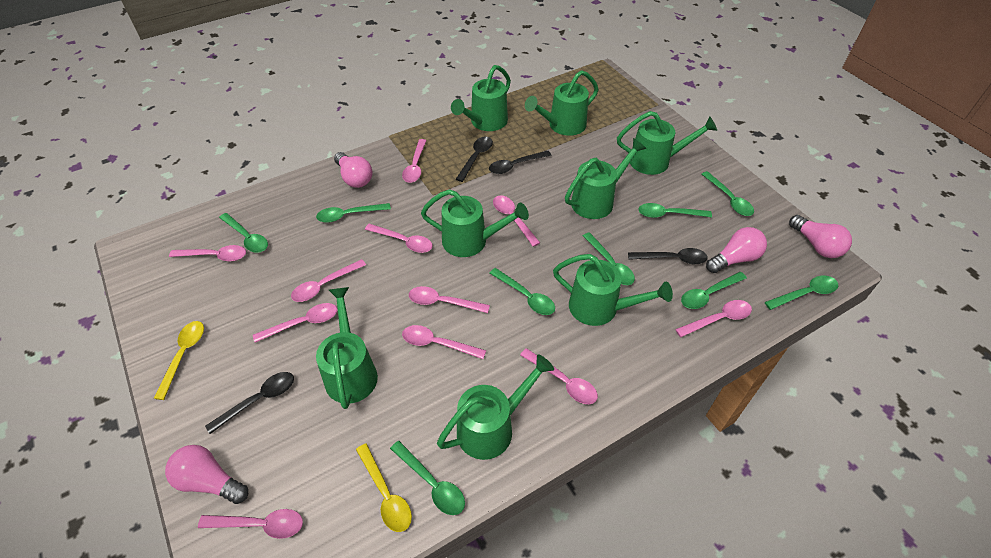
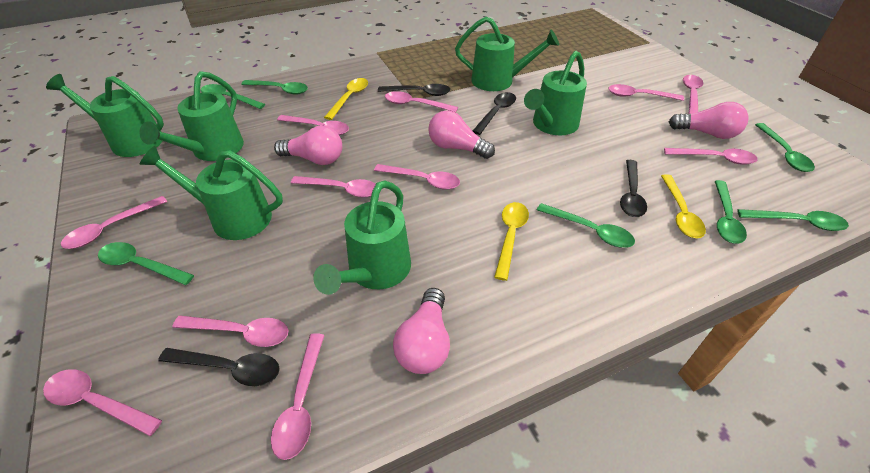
green spoon: [219,213,268,253] [316,203,391,223] [390,441,465,515] [489,268,555,315] [583,232,635,285] [638,203,712,218] [681,272,747,309] [701,171,754,216] [765,276,838,310] = 9 -> [98,242,194,285] [201,84,265,109] [241,80,308,95] [537,203,635,248] [715,180,747,244] [738,209,849,231] [755,123,815,172] = 7
green watering can: [316,287,378,409] [421,189,529,257] [437,354,554,460] [451,65,511,131] [525,70,599,136] [553,254,673,326] [565,138,647,219] [617,111,717,175] = 8 -> [46,74,164,157] [139,71,244,161] [140,146,283,240] [313,180,411,295] [455,17,559,91] [524,51,587,135] = 6
yellow spoon: [154,321,204,400] [356,443,412,532] = 2 -> [324,78,368,120] [494,202,529,281] [661,174,706,238] = 3

